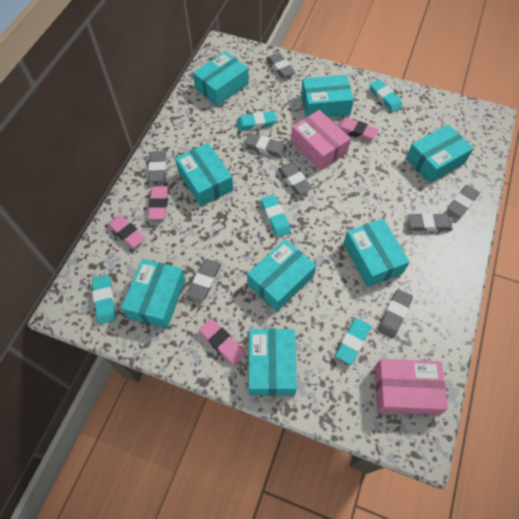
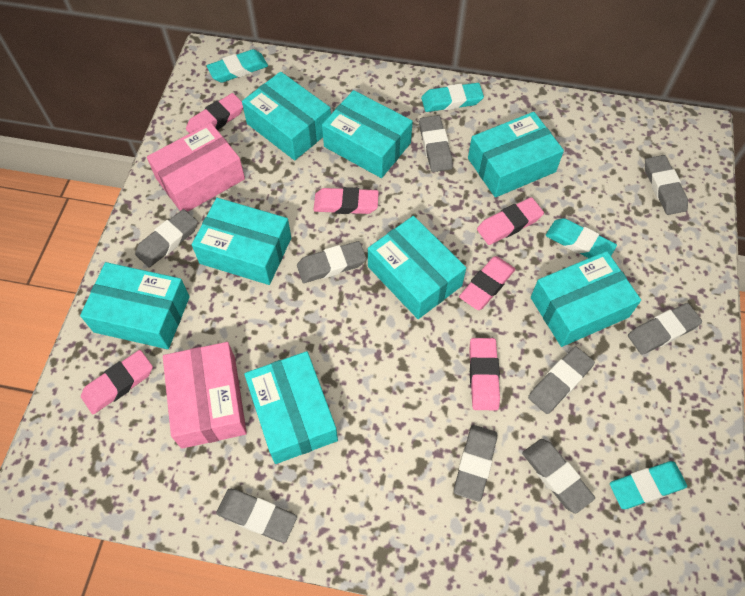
grey eraser: [148,151,166,182] [188,259,221,301] [244,133,287,158] [266,53,296,78] [278,163,313,195] [378,289,413,339] [408,213,453,232] [447,185,480,217] = 8 -> [135,209,198,267] [216,488,297,543] [297,241,366,283] [419,115,453,172] [454,425,497,502] [522,439,595,514] [528,346,595,414] [628,303,702,355] [645,155,688,215] = 9
pink eraser: [107,215,146,248] [148,186,168,220] [199,319,246,366] [338,118,379,141] = 4 -> [81,350,153,414] [186,93,243,134] [314,187,379,214] [459,256,515,310] [469,338,500,410] [477,197,544,245] = 6
turquoise eraser: [92,275,116,324] [236,111,277,131] [261,194,291,237] [335,318,371,365] [370,79,403,112] = 5 -> [207,49,268,83] [421,83,484,112] [546,218,617,258] [610,461,687,509] = 4

